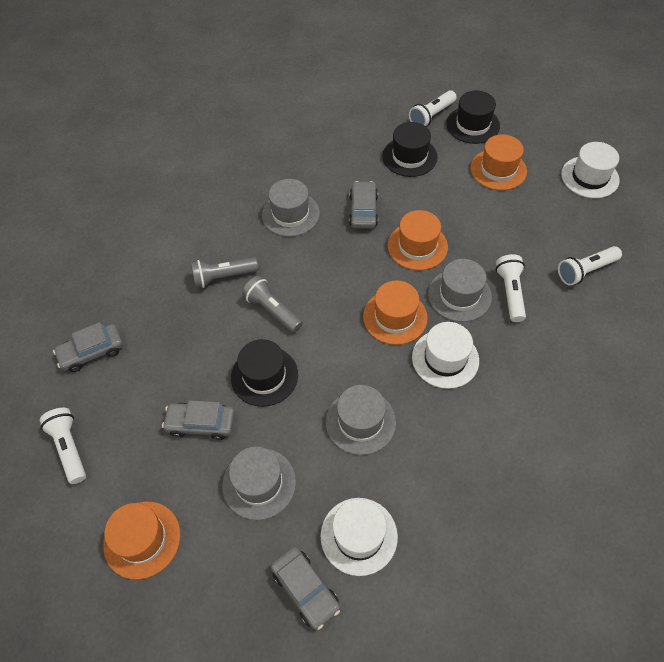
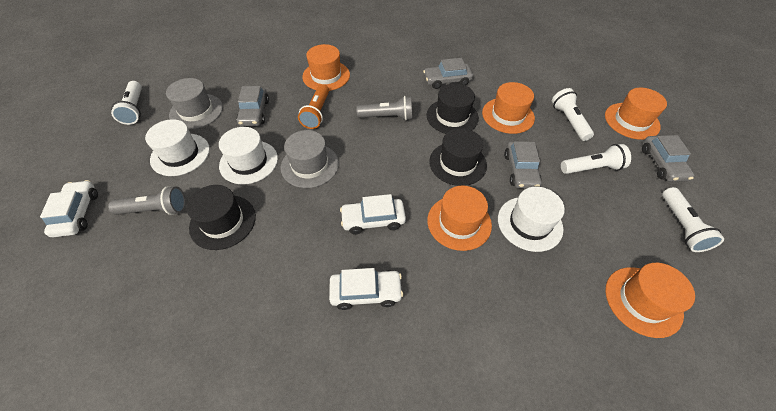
grey hat: [222,446,296,520] [262,179,320,237] [326,385,396,455] [428,259,492,322] = 4 -> [166,78,223,129] [281,130,339,188] = 2
orange flashlight: none = 0 -> [298,84,329,129] = 1
orange hat: [103,502,181,580] [363,281,428,345] [388,210,448,270] [470,134,527,190] = 4 -> [302,44,350,91] [427,186,492,251] [482,82,535,134] [605,88,667,140] [605,263,695,338] = 5
white car: none = 0 -> [40,180,98,237] [329,268,403,310] [340,194,406,234] = 3

